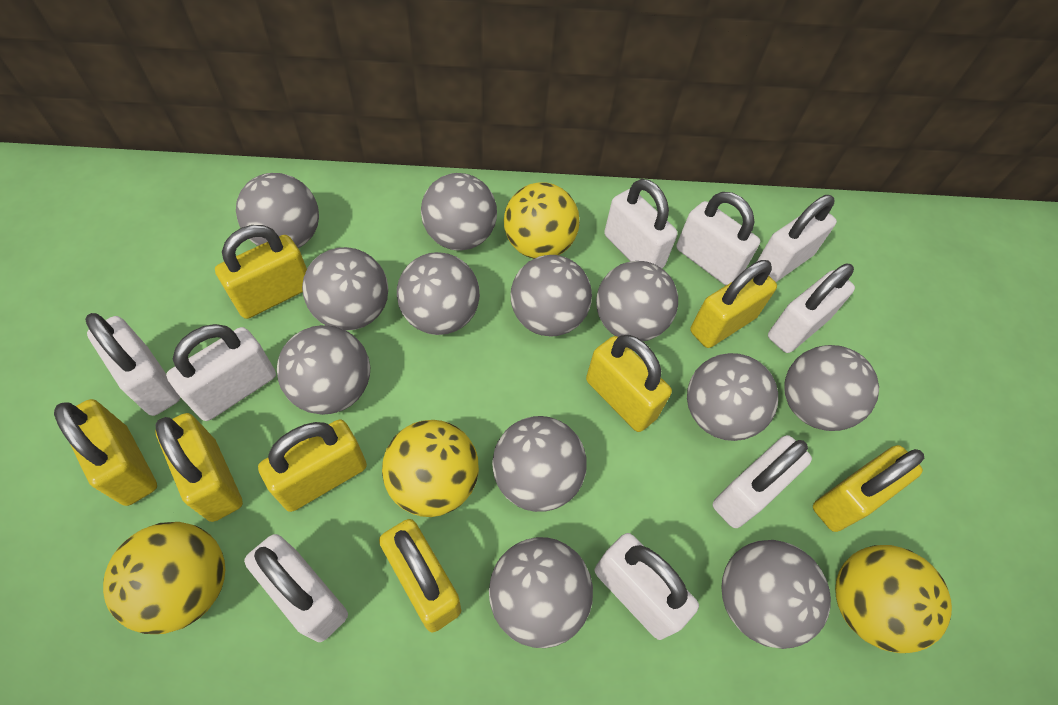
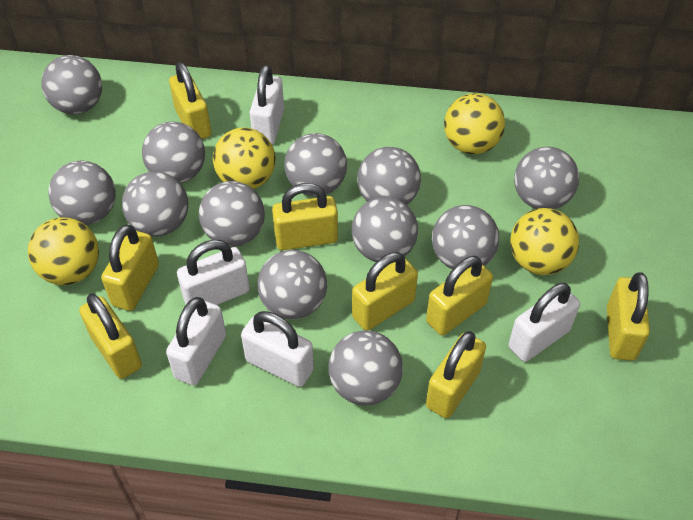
white padlock: [85,313,180,416] [166,324,276,421] [244,534,348,642] [595,533,699,640] [604,179,677,268] [677,192,760,285] [713,435,812,528] [757,195,837,282] [768,264,855,353] = 9 -> [166,297,226,385] [177,240,250,305] [241,311,314,387] [250,65,284,145] [508,283,580,362] = 5

